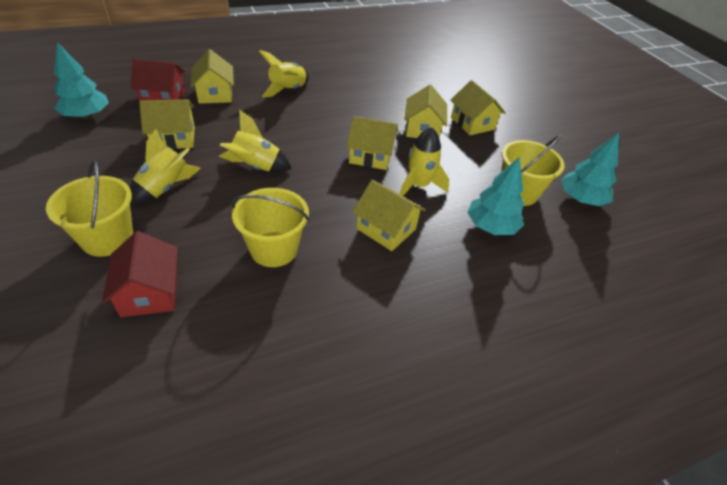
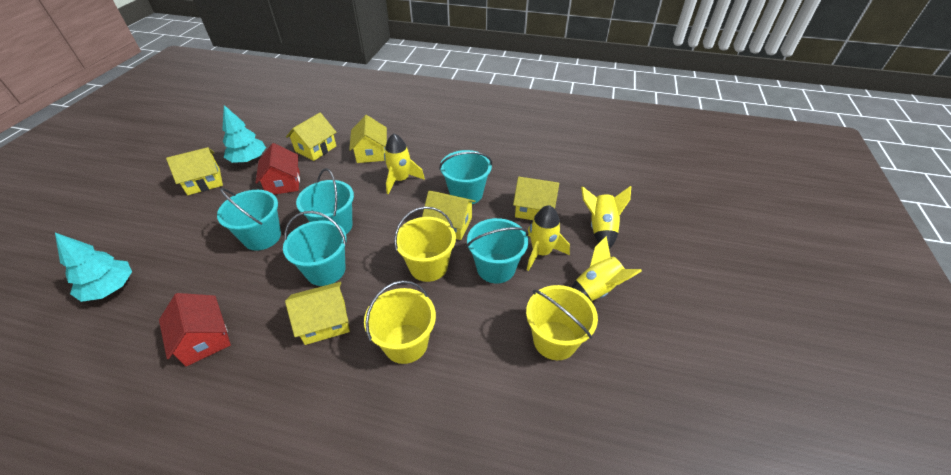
turquoise bucket: none = 0 -> [217,188,281,251] [283,211,347,286] [296,168,354,234] [439,150,492,204] [467,218,529,284] = 5
turquoise tree: [54,42,109,119] [467,157,524,235] [561,133,619,206] = 3 -> [55,233,132,302] [222,105,266,163] = 2

